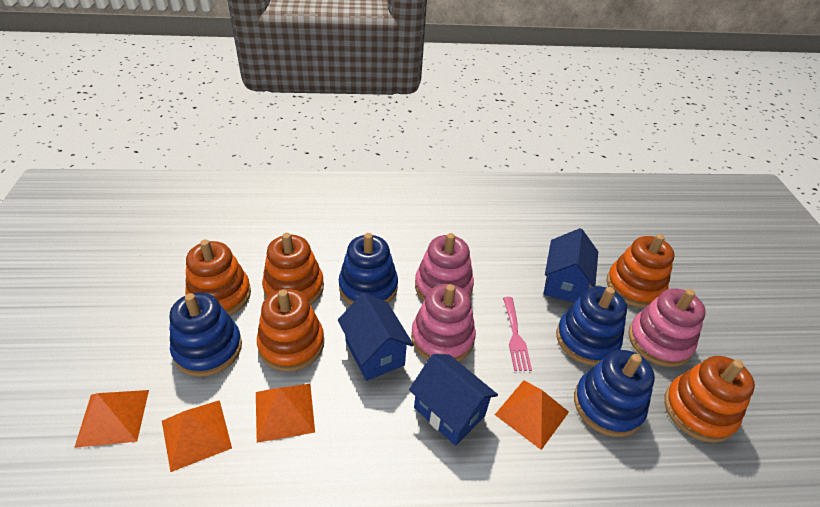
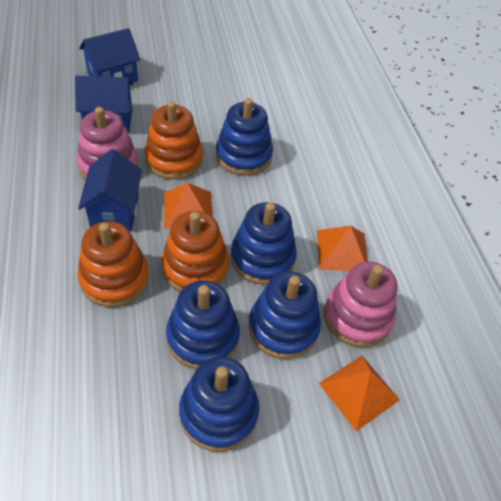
blue stacking toy: [169,292,242,377] [339,233,398,305] [556,286,627,366] [574,350,655,437] = 4 -> [166,280,240,369] [179,357,259,452] [216,98,273,176] [230,202,297,285] [248,272,321,359] = 5
orange pyramid: [74,390,149,448] [162,400,232,472] [256,384,315,443] [495,380,569,450] = 4 -> [164,183,212,229] [317,226,368,271] [319,356,400,431] = 3
orange stacking toy: [185,239,251,315] [257,289,324,372] [262,233,324,305] [607,234,675,308] [664,356,755,443] = 5 -> [78,221,149,307] [145,101,203,180] [161,211,229,292] = 3
pink fork: [503,297,532,371] = 1 -> none = 0
pink stacking toy: [411,284,476,362] [415,233,474,301] [628,288,706,367] = 3 -> [77,107,138,180] [324,262,397,347] = 2

